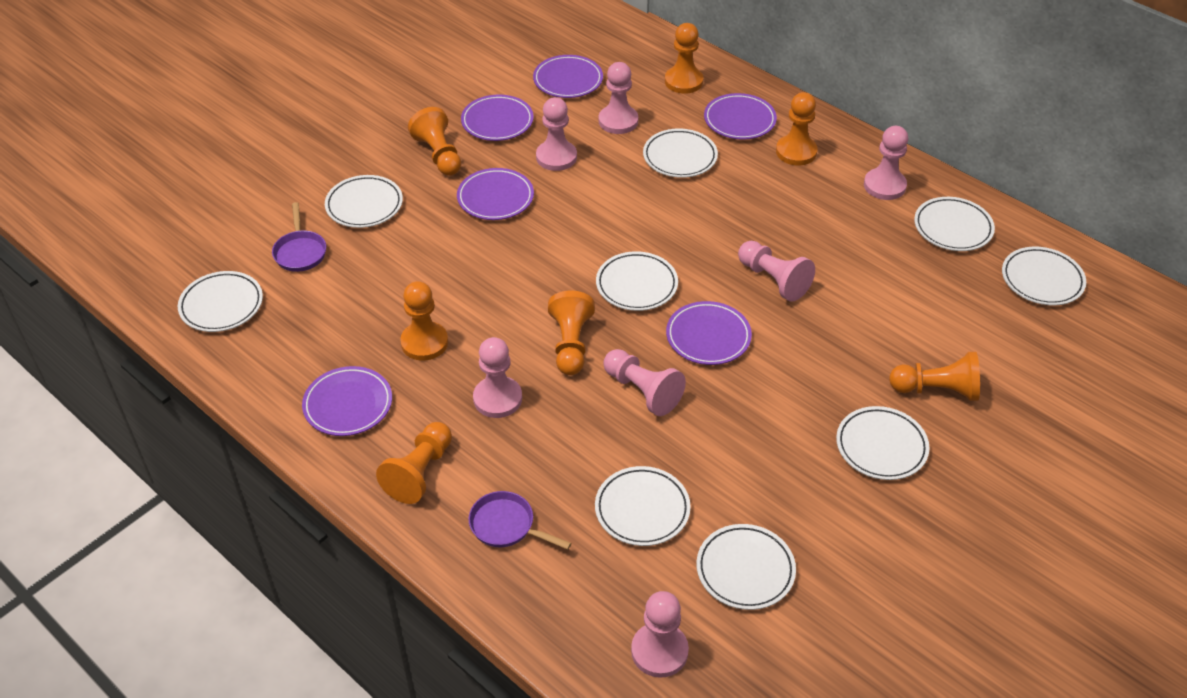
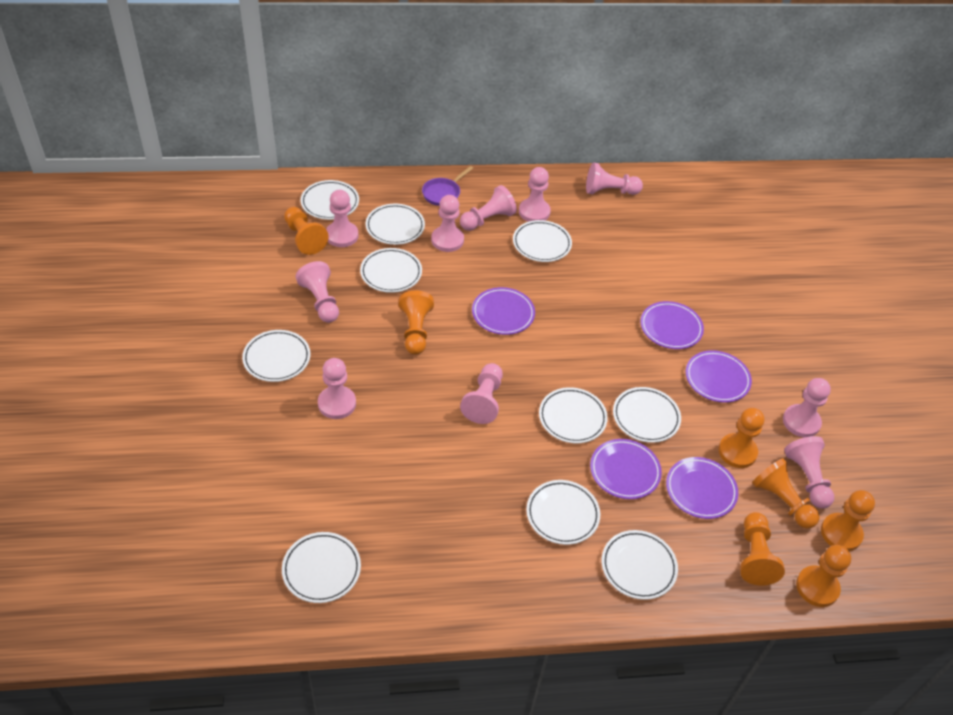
pink pawn: [473,337,522,418] [536,97,577,171] [599,62,638,134] [603,349,686,416] [631,591,689,678] [738,241,815,302] [864,126,908,200] = 7 -> [296,261,339,323] [318,358,356,419] [326,190,359,247] [431,195,464,252] [460,185,517,231] [460,363,503,424] [519,167,551,222] [586,162,643,195] [783,378,831,437] [784,436,834,509] = 10
purple pan: [272,202,326,272] [468,491,571,549] = 2 -> [422,166,473,206] = 1
purple plate: [302,366,392,436] [457,168,534,220] [461,95,534,141] [533,55,603,98] [666,301,752,365] [704,93,777,140] = 6 -> [472,287,535,335] [590,439,662,499] [641,301,704,349] [666,457,738,519] [686,350,752,403] = 5
white plate: [178,271,263,332] [325,175,403,228] [595,466,691,546] [596,251,678,311] [643,128,718,178] [696,524,796,610] [836,406,930,480] [914,197,995,251] [1002,247,1086,305] = 9 -> [242,330,310,382] [282,532,361,603] [300,180,359,220] [360,248,422,293] [365,204,425,245] [513,220,572,262] [526,480,600,545] [539,387,608,443] [602,530,678,600] [613,387,681,443] = 10

